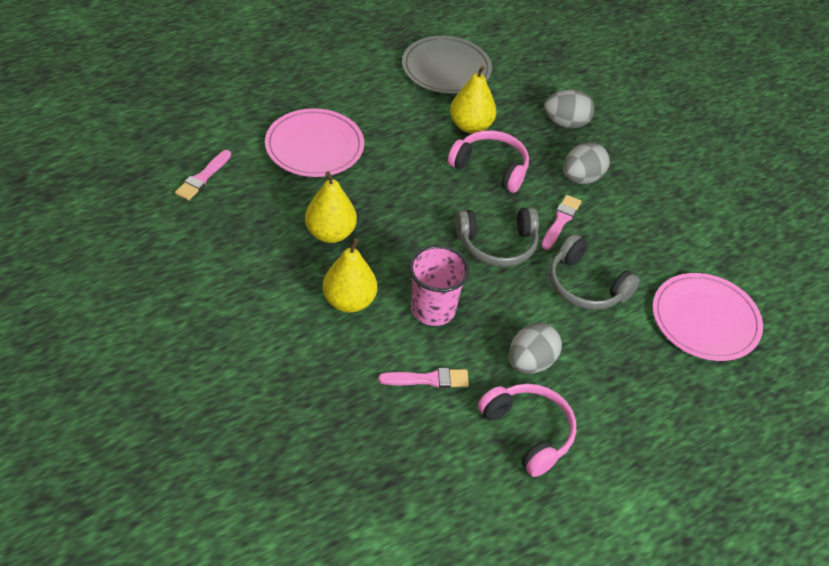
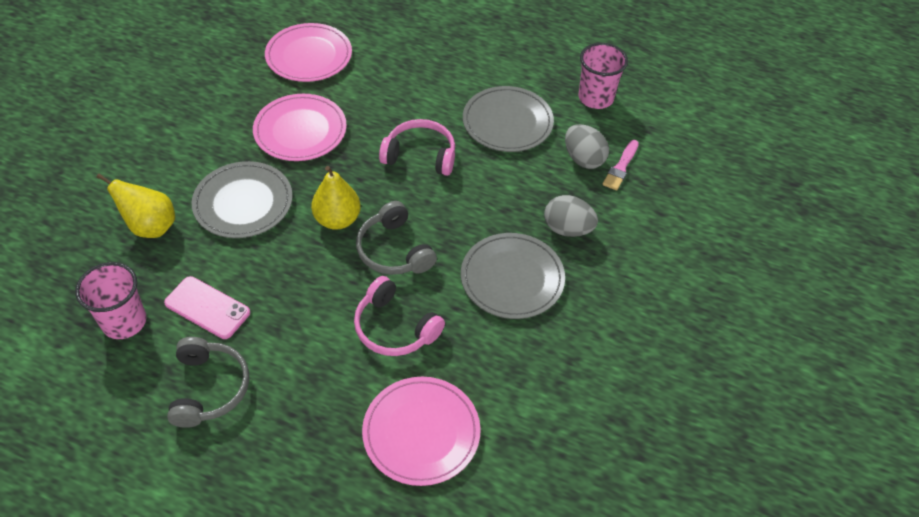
grey egg: [509,323,562,374] [544,90,594,128] [563,142,610,184] = 3 -> [544,195,598,237] [565,124,609,169] = 2
grey plate: [402,36,492,94] = 1 -> [192,161,293,238] [461,233,565,319] [463,86,554,152] = 3
pink brush: [175,150,231,200] [378,368,469,388] [542,195,581,250] = 3 -> [603,140,639,191] = 1
pink cup: [409,245,470,326] = 1 -> [75,262,146,339] [579,43,628,109] = 2
pink phone: none = 0 -> [164,276,250,339] = 1
pink plate: [265,108,364,177] [653,273,763,361] = 2 -> [253,94,347,161] [265,23,352,82] [362,377,481,486] = 3
yellow pear: [305,171,357,243] [323,238,377,313] [450,66,496,133] = 3 -> [96,173,175,238] [311,166,361,230] = 2

